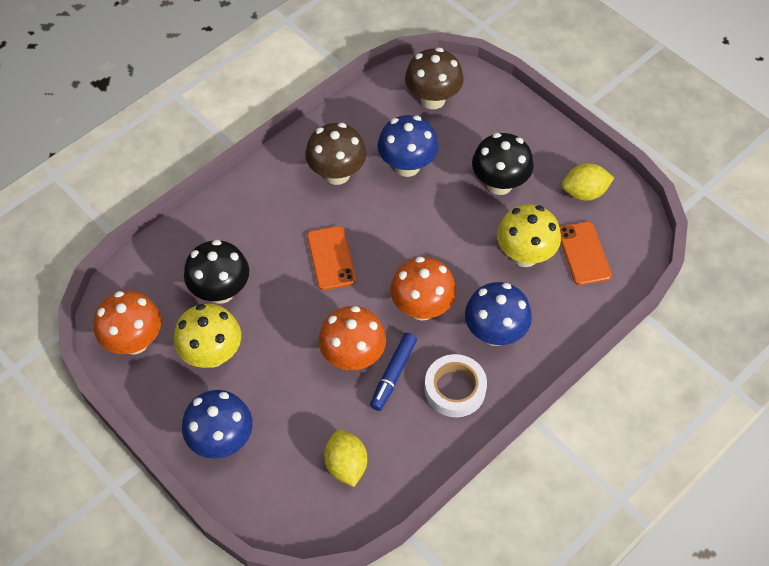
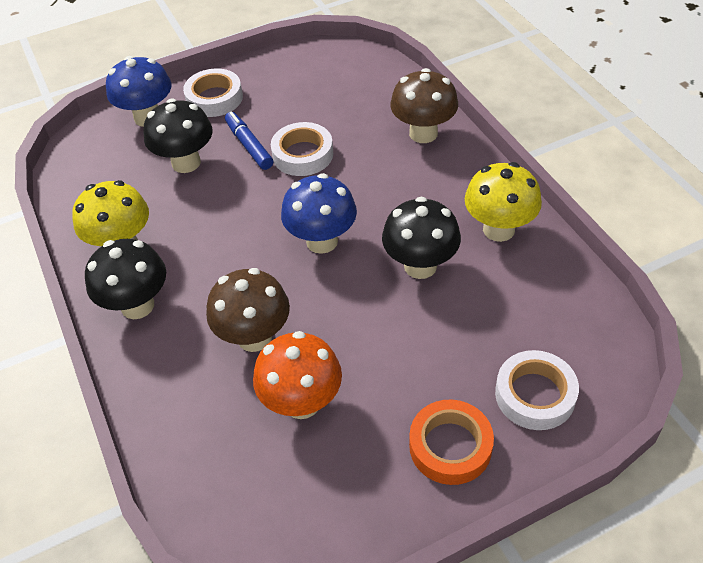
black mushroom: [184,240,249,304] [472,133,534,195] = 2 -> [85,239,166,319] [144,99,213,173] [382,197,461,279] = 3
blue mushroom: [182,390,253,459] [378,115,438,177] [465,282,532,346] = 3 -> [106,56,171,127] [281,173,357,254] = 2
orange mushroom: [94,291,161,355] [318,306,386,370] [390,257,456,321] = 3 -> [253,331,342,419] = 1
orange phone: [307,226,356,290] [560,222,612,285] = 2 -> none = 0
orange tape: none = 0 -> [409,399,494,485] = 1
white tape: [425,354,487,417] = 1 -> [183,68,243,117] [271,122,333,176] [495,350,579,430] = 3
yellow lemon: [324,430,367,487] [562,163,614,201] = 2 -> none = 0

